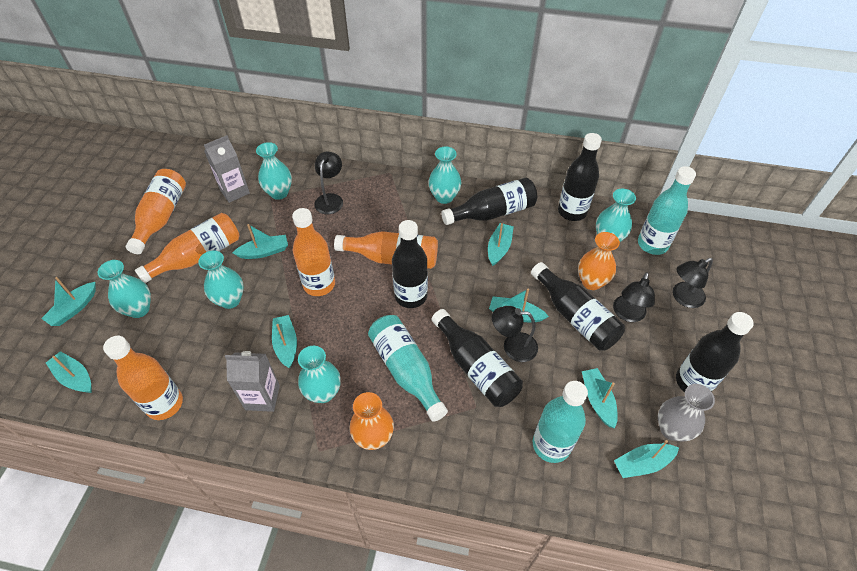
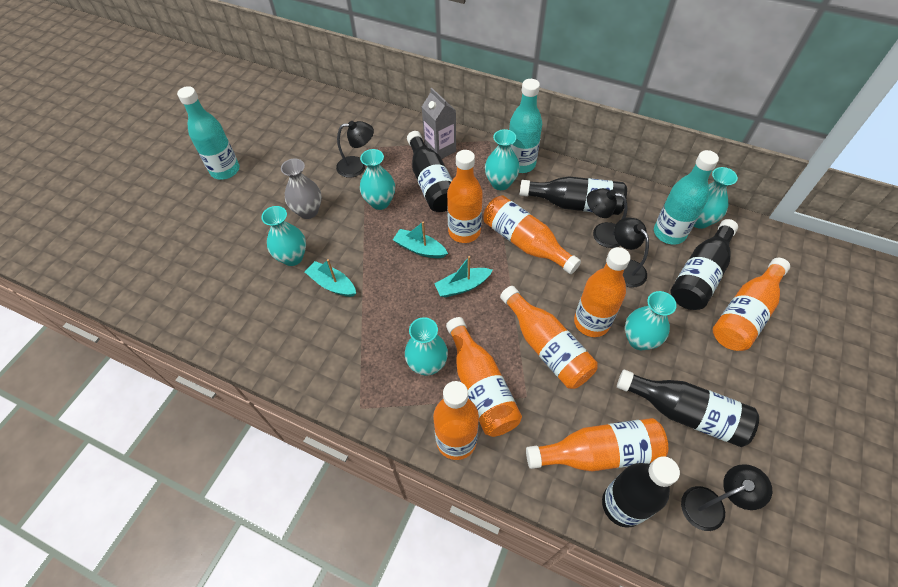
black bottle: [392,220,428,308] [432,309,523,407] [441,177,537,225] [531,262,625,351] [558,133,602,221] [676,312,754,392] = 6 -> [407,131,452,212] [520,176,627,215] [602,456,680,528] [617,369,759,447] [670,219,738,310] = 5
grey carton: [204,135,250,203] [225,351,280,412] = 2 -> [422,88,456,159] = 1
orange bottle: [103,336,183,420] [126,169,186,254] [135,213,240,283] [292,208,335,296] [334,231,438,269] = 5 -> [433,381,479,460] [446,317,522,437] [447,150,483,243] [483,195,581,274] [500,286,598,389] [526,418,668,471] [574,247,631,337] [713,258,790,351] = 8
orange vase: [350,392,394,450] [578,232,620,290] = 2 -> none = 0
turquoise boat: [41,277,95,326] [46,351,92,393] [233,224,288,259] [272,315,297,368] [488,223,514,266] [489,289,549,322] [582,368,618,428] [614,440,679,478] = 8 -> [305,259,356,297] [393,222,448,258] [434,256,492,297] = 3

